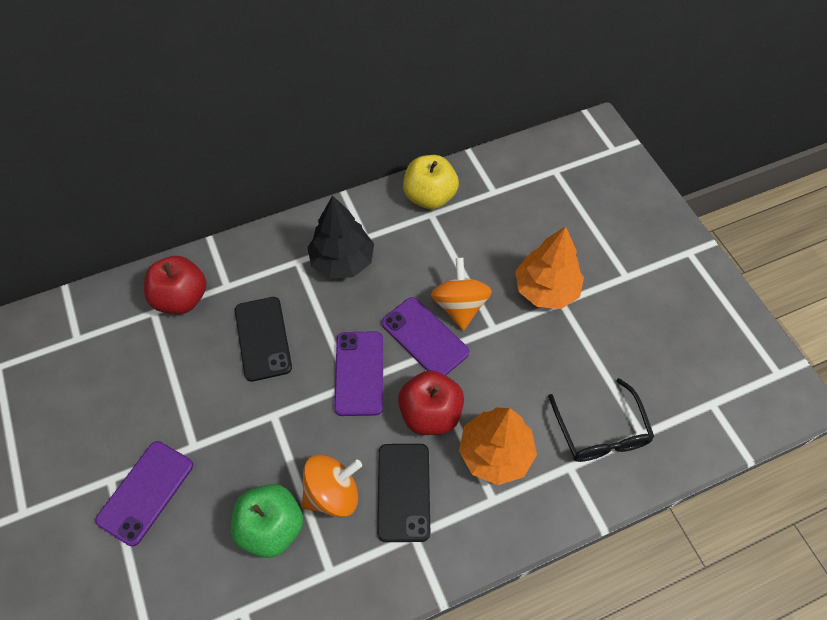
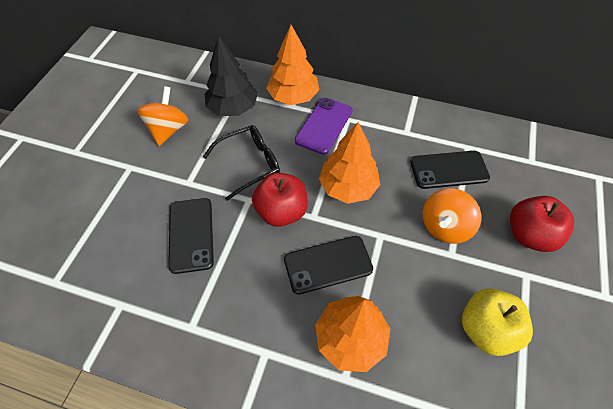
black phone: [235,297,292,382] [377,444,430,542] = 2 -> [168,198,214,274] [284,236,373,294] [410,151,490,189] = 3
green apple: [231,484,303,558] = 1 -> none = 0
orange tree: [459,407,537,485] [515,226,584,309] = 2 -> [267,25,319,105] [315,296,390,372] [319,122,380,204] = 3
purple phone: [95,441,193,546] [334,331,383,416] [382,297,469,376] = 3 -> [295,98,353,155] = 1

